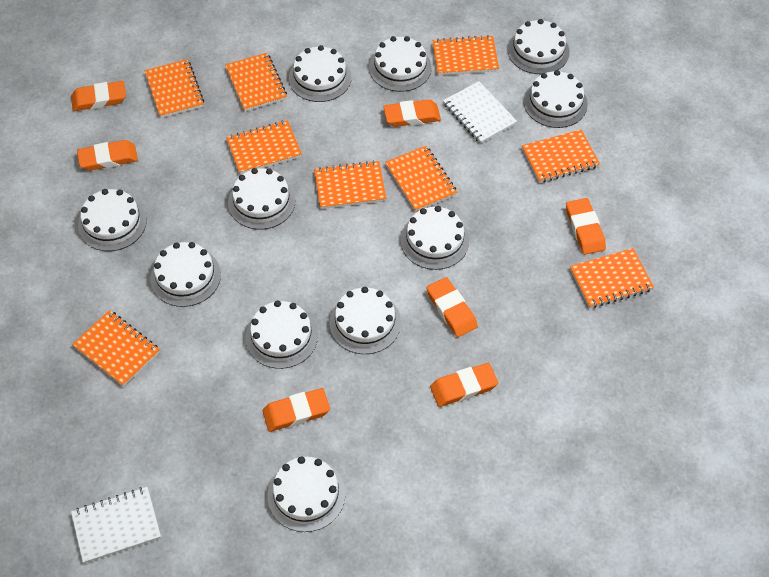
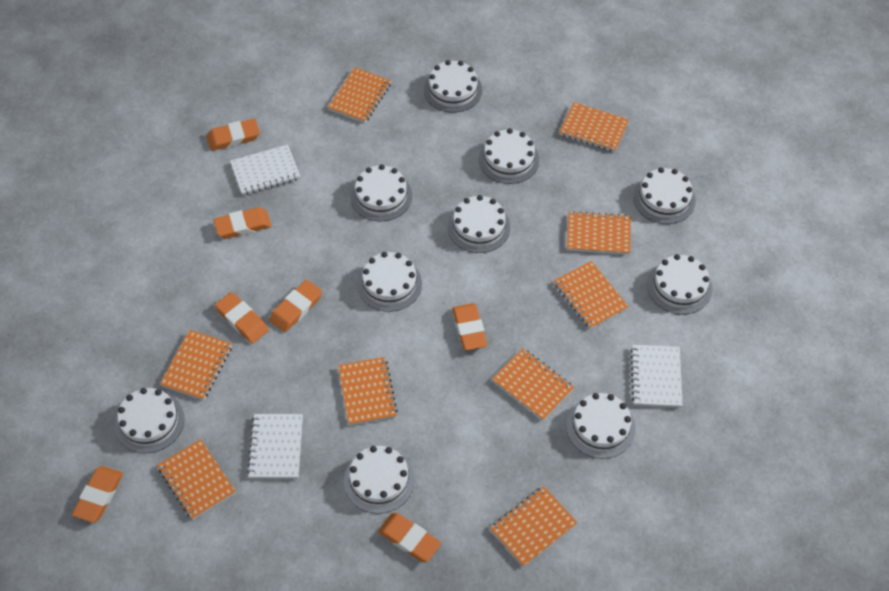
white cake: [78,189,147,251] [150,242,221,307] [228,168,296,230] [245,301,318,369] [267,456,345,532] [289,45,352,102] [329,287,401,354] [369,36,432,92] [400,206,469,270] [508,19,570,74] [524,70,588,128] = 11 -> [115,388,184,453] [344,446,415,514] [350,164,412,221] [357,252,422,312] [424,60,482,113] [448,195,510,253] [479,128,539,184] [566,393,635,459] [633,167,696,224] [647,254,712,314] = 10
white notebook: [71,487,161,563] [443,81,517,144] = 2 -> [230,144,300,195] [247,414,303,479] [630,345,683,408] = 3

